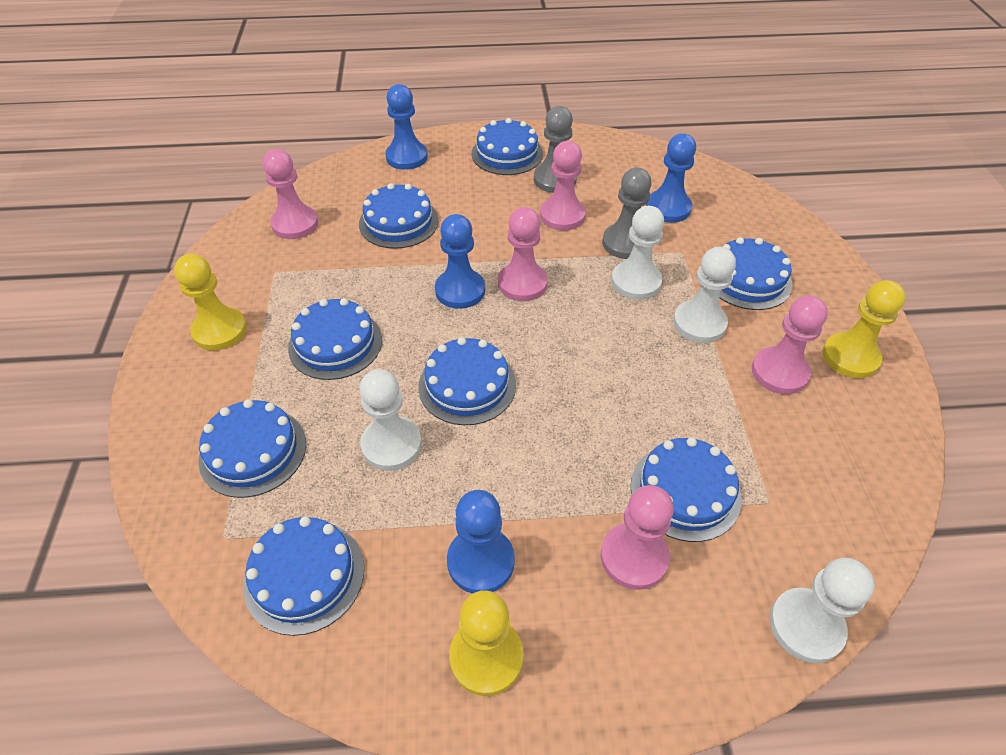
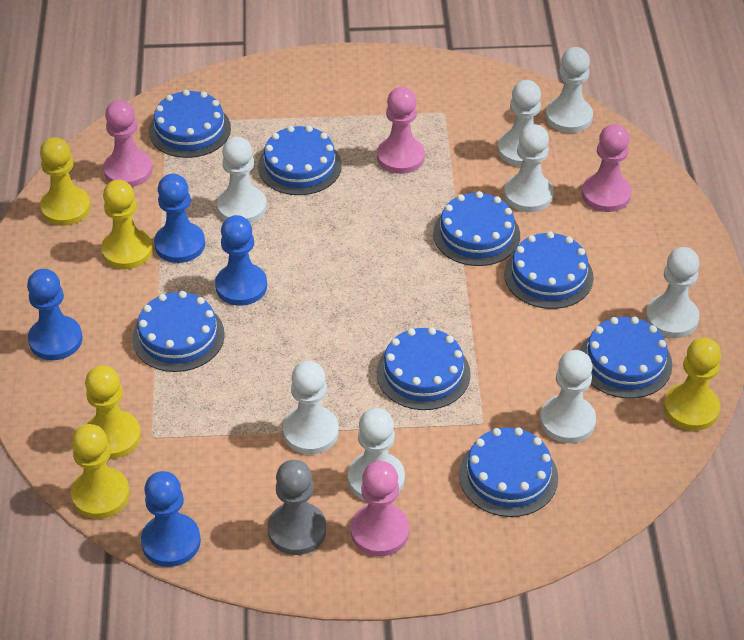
grey pawn: [534,106,577,193] [602,168,652,259] = 2 -> [268,460,326,555] = 1
pink pawn: [263,149,318,239] [498,207,548,301] [540,141,586,230] [601,485,674,590] [752,296,828,394] = 5 -> [103,100,153,187] [351,461,409,556] [377,87,425,174] [582,124,631,212] = 4
white pawn: [359,369,422,471] [611,206,664,300] [673,247,736,343] [770,557,875,663] = 4 -> [217,136,267,223] [283,361,339,454] [348,408,405,501] [498,80,541,167] [504,124,554,212] [540,350,596,443] [546,47,593,133] [646,247,700,338] = 8
yellow pawn: [174,254,247,351] [449,590,524,696] [822,280,906,378] = 3 -> [40,137,91,226] [71,424,130,519] [85,365,141,459] [101,180,153,269] [664,338,721,431] = 5

